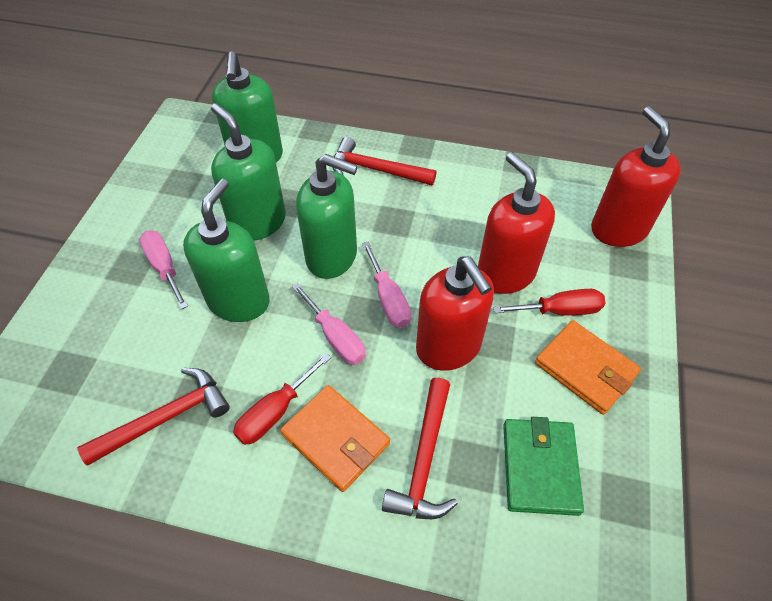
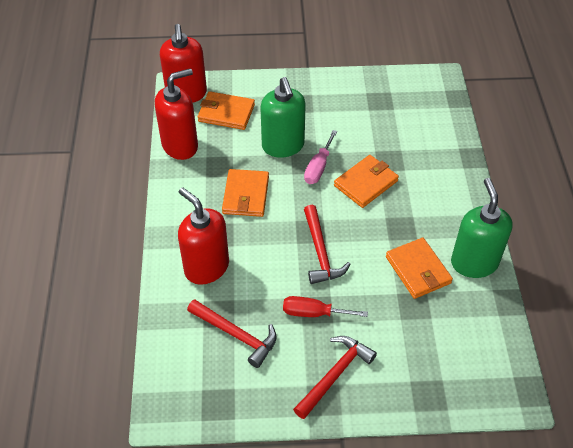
green soap dispenser: [183,179,270,322] [211,103,286,240] [212,52,283,163] [296,154,358,279] = 4 -> [260,77,306,158] [451,178,513,278] = 2
green wallet: [503,417,584,516] = 1 -> none = 0
orange wallet: [280,385,390,492] [535,320,641,415] = 2 -> [198,91,255,130] [222,169,269,217] [334,155,399,208] [386,238,453,299] = 4
pink screwdriver: [139,230,188,309] [292,283,366,365] [362,241,411,328] = 3 -> [304,130,337,184] = 1
red screwdriver: [233,353,331,445] [493,289,605,316] = 2 -> [283,296,368,317] = 1

